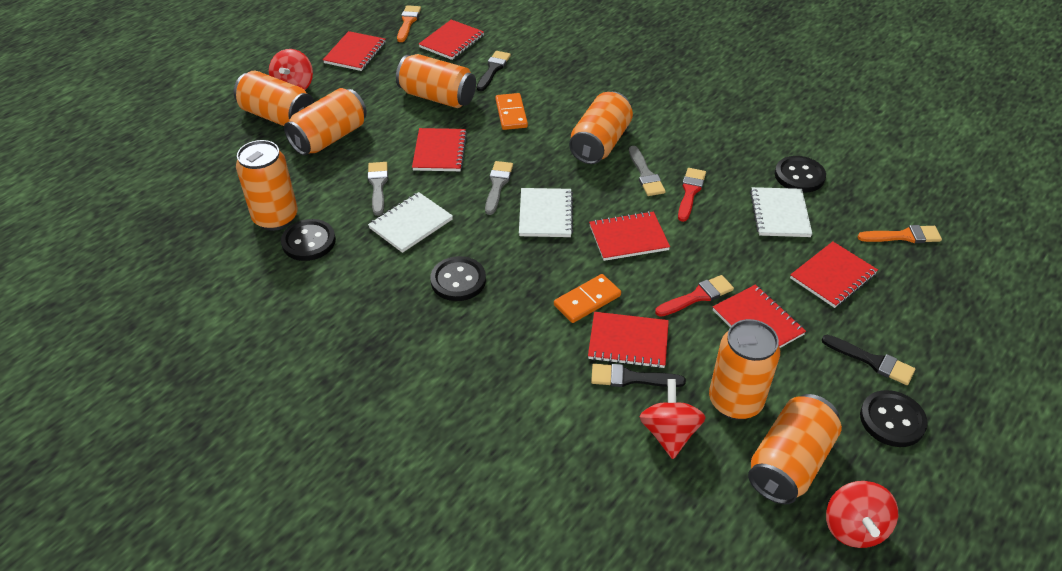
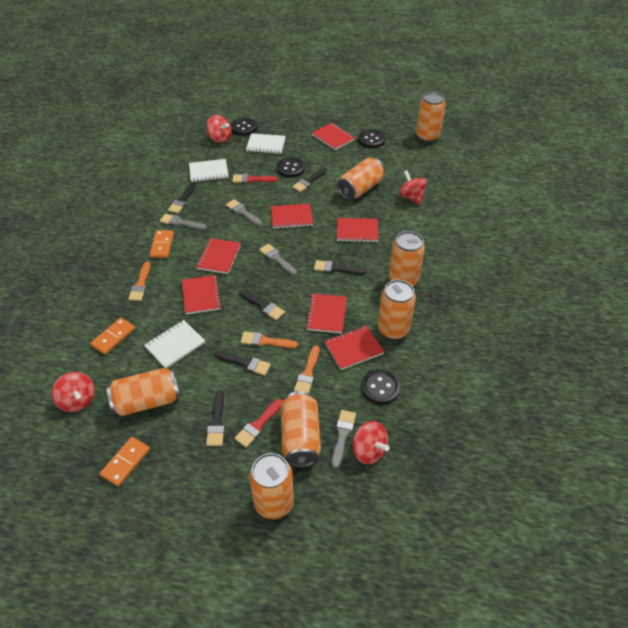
black brush: [477,51,511,91] [591,364,686,387] [822,335,915,385] = 3 -> [168,183,196,213] [206,391,225,446] [214,351,271,376] [239,290,285,320] [292,168,327,192] [314,260,366,275] = 6
grey brush: [368,162,388,216] [485,161,513,215] [629,146,666,196] = 3 -> [160,214,207,230] [226,199,262,226] [259,244,297,276] [332,410,356,469] = 4
orange brush: [397,5,421,42] [857,225,942,243] = 2 -> [128,262,150,301] [241,331,298,348] [294,345,319,393] = 3
orange domino: [495,93,528,130] [554,274,621,323] = 2 -> [90,318,135,355] [100,437,150,487] [150,230,174,258] = 3
red spinning top: [269,49,313,90] [640,379,706,459] [826,481,898,548] = 3 -> [52,372,95,412] [207,115,231,143] [353,421,390,464] [399,170,427,205] = 4

